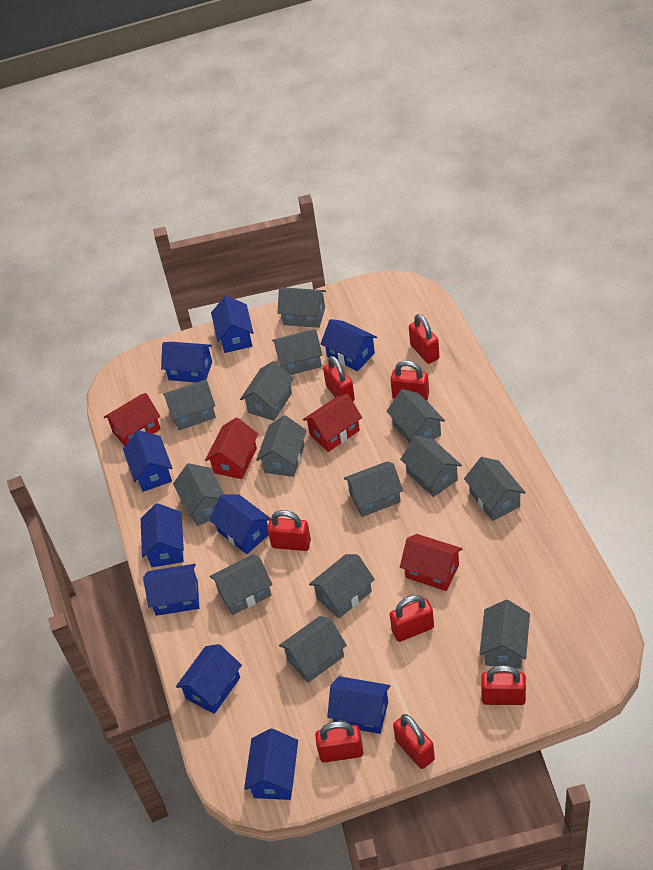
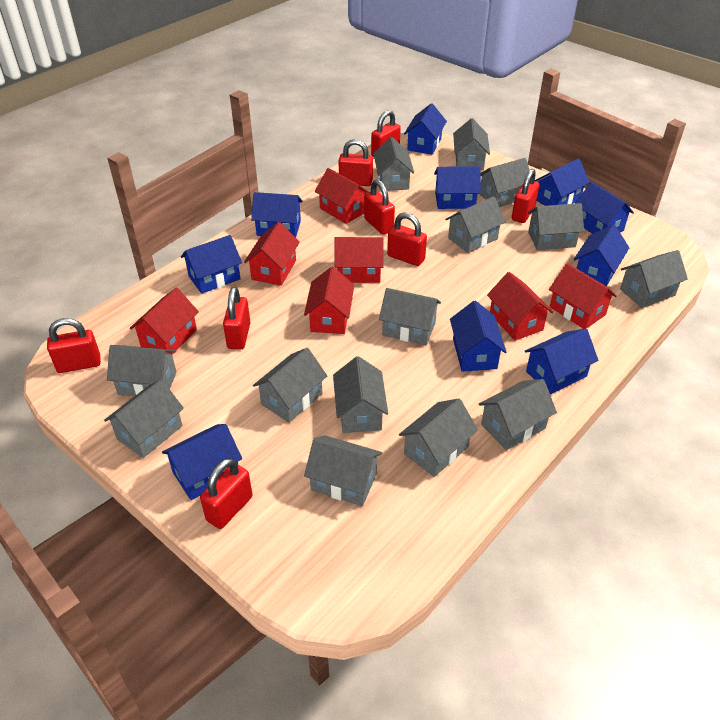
red house: [104,393,161,446] [205,417,258,479] [303,394,362,452] [400,534,462,591] = 4 -> [130,288,199,355] [244,222,300,286] [304,267,354,334] [315,168,369,224] [334,237,384,283] [487,272,553,341] [549,263,617,329] = 7

